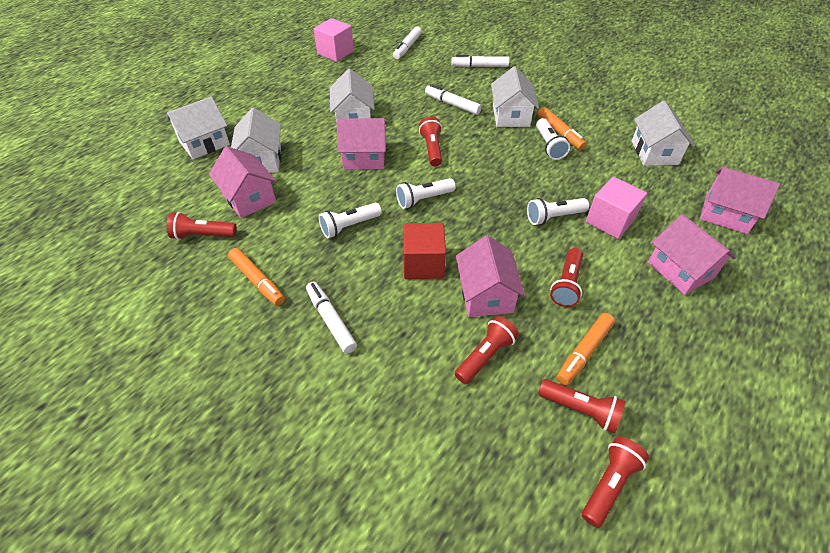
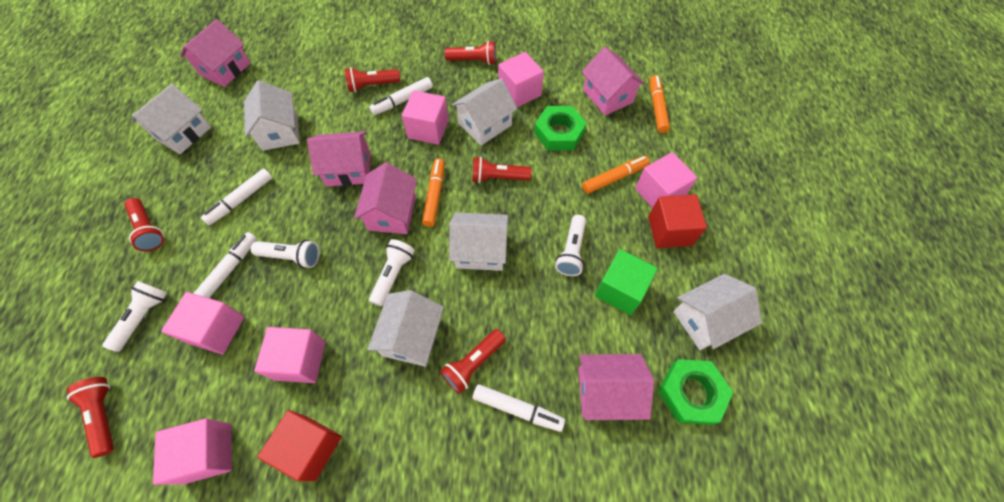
green cube: none = 0 -> [595,249,658,315] = 1
green nut: none = 0 -> [534,106,587,150] [658,359,733,425] = 2
pink cube: [314,18,354,62] [586,177,647,239] = 2 -> [153,418,232,485] [161,292,244,354] [254,327,326,383] [402,90,449,145] [498,52,544,107] [635,152,697,208] = 6
red cube: [403,223,446,279] = 1 -> [257,410,342,481] [648,194,707,248] = 2
white house: [167,97,230,159] [231,108,281,173] [330,69,375,124] [491,66,539,127] [632,100,695,166] = 5 -> [132,84,211,154] [244,80,300,151] [367,290,444,367] [449,212,508,271] [451,78,518,145] [673,274,762,350] = 6

